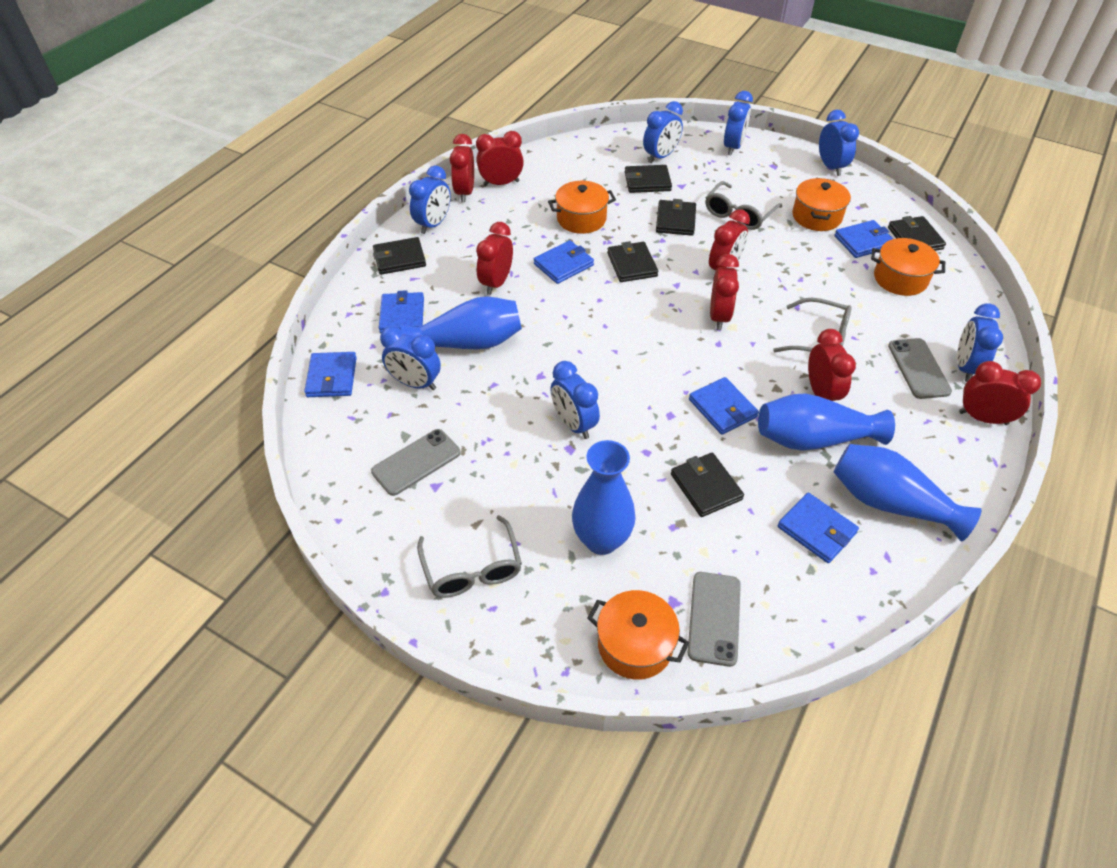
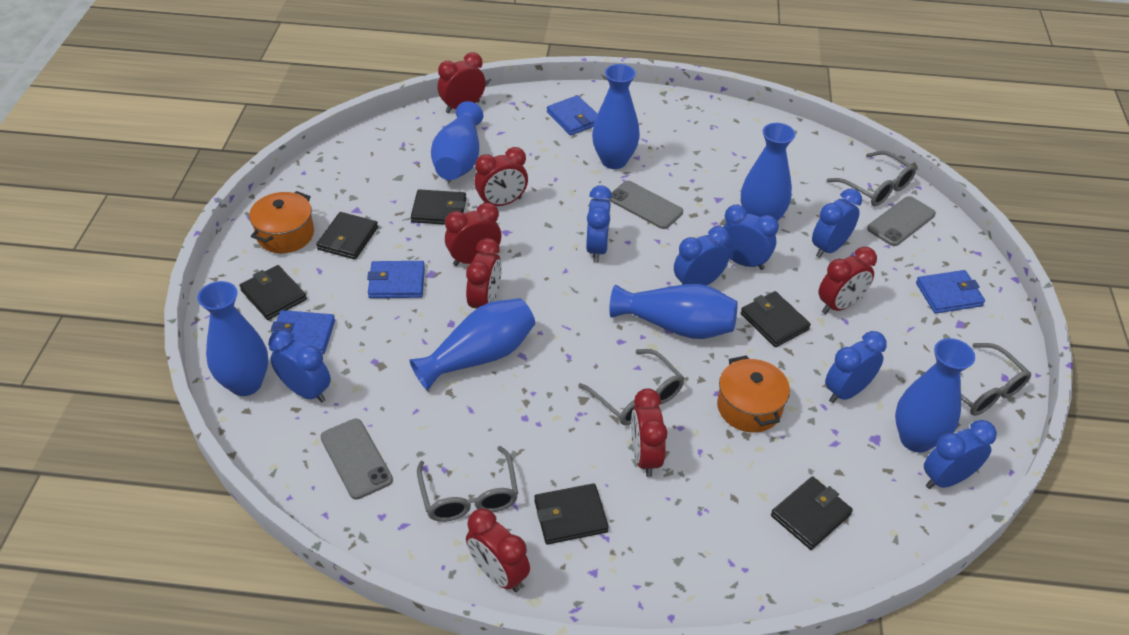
blue vase: [401,296,522,349] [572,440,636,555] [758,393,895,451] [833,444,982,542] = 4 -> [197,281,268,396] [409,298,535,390] [431,101,483,180] [592,64,640,169] [609,284,738,339] [741,123,796,221] [895,338,975,453] = 7
blue wallet: [304,352,357,397] [379,290,424,333] [534,240,594,284] [689,377,759,435] [777,493,859,563] [834,220,893,258] = 6 -> [268,310,335,354] [367,261,425,298] [547,95,598,135] [916,270,985,314] = 4
grey glasses: [417,515,522,598] [705,181,782,230] [773,298,852,352] = 3 -> [417,446,518,522] [578,349,684,425] [827,151,916,206] [920,343,1031,416] = 4
orange pot: [548,181,616,234] [587,590,689,680] [792,178,851,231] [871,238,945,296] = 4 -> [249,191,314,253] [717,355,790,433] = 2

